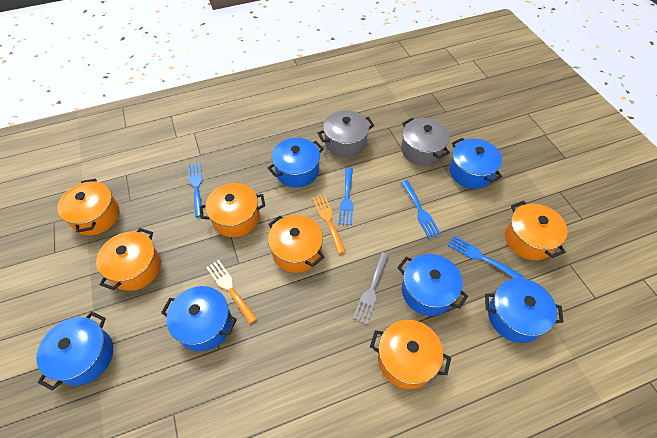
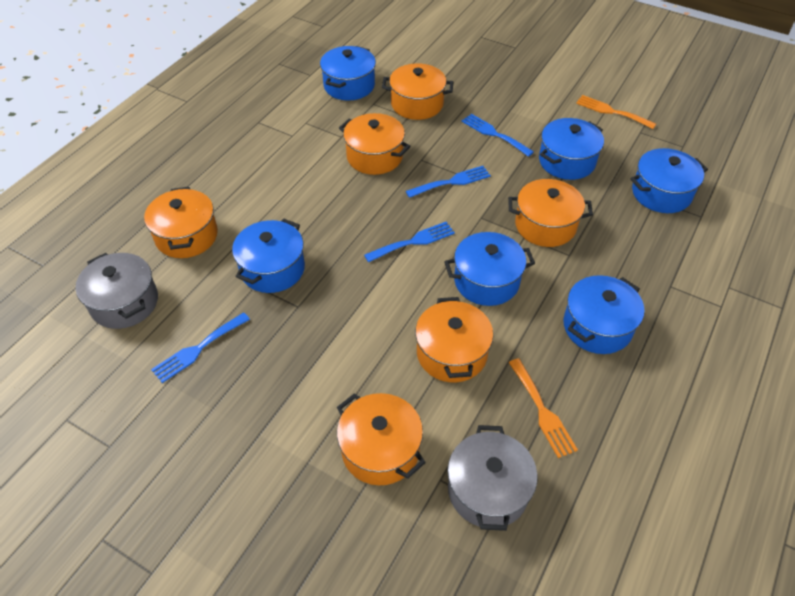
grey fork: [353,252,389,324] = 1 -> none = 0

